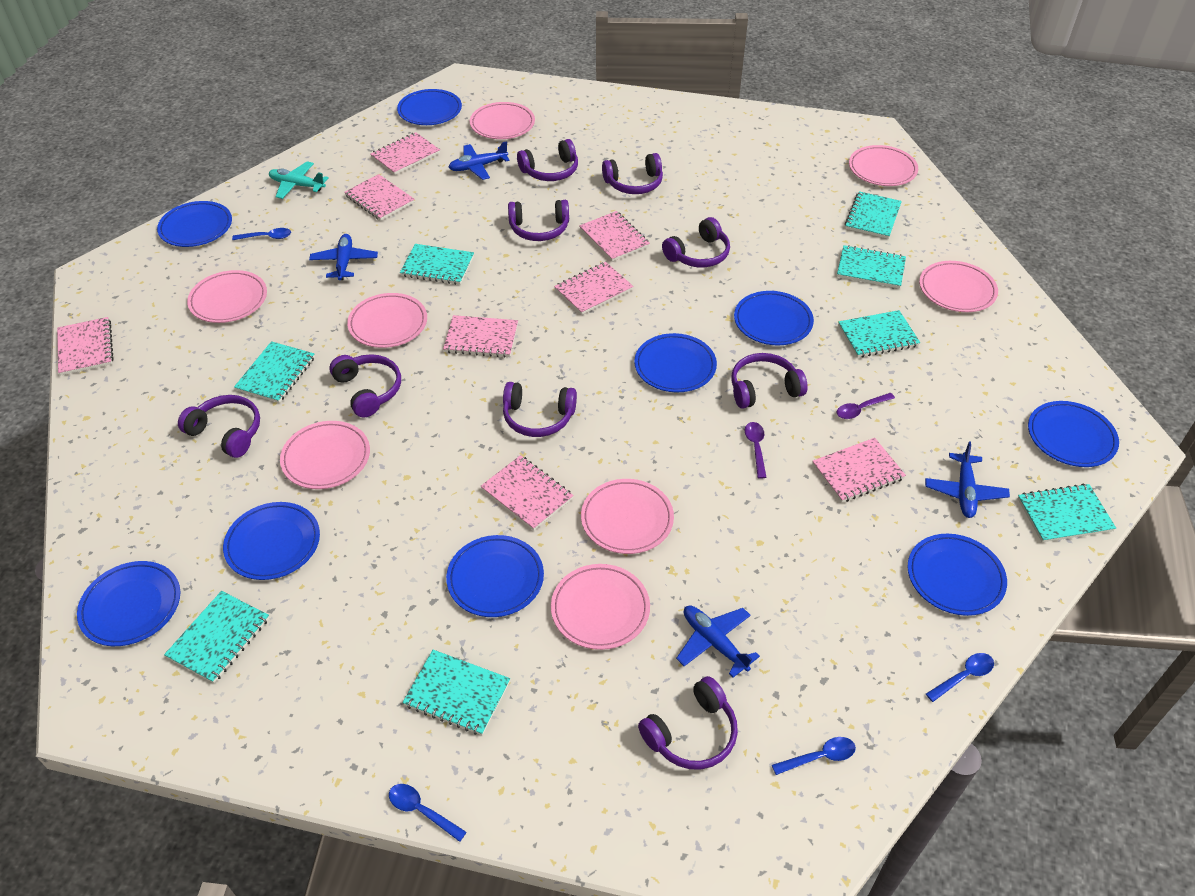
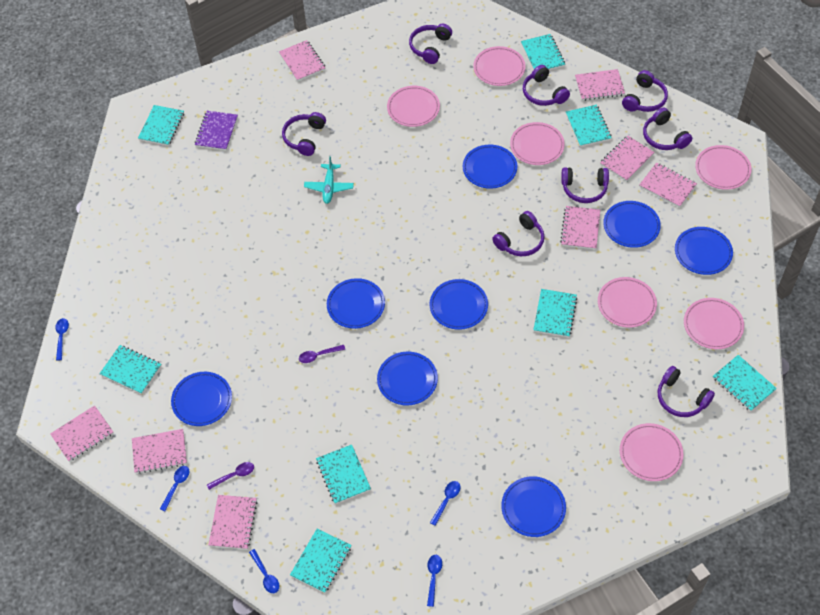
blue plane: [309,234,378,280] [448,141,510,180] [676,605,760,678] [925,442,1010,518] = 4 -> none = 0
blue plate: [77,561,180,646] [157,201,232,247] [223,502,320,580] [397,89,462,125] [446,535,544,617] [634,333,717,392] [734,291,814,345] [907,534,1007,616] [1028,401,1119,467] = 9 -> [171,372,232,426] [327,278,385,329] [377,352,438,405] [429,279,488,330] [463,144,517,189] [501,476,566,537] [603,201,661,248] [675,227,733,275] = 8
blue spoon: [232,228,291,240] [389,784,467,842] [772,737,856,775] [926,653,994,702] = 4 -> [55,318,69,361] [160,466,189,511] [249,549,279,593] [427,555,442,607] [430,481,461,526] = 5
pink plate: [187,270,267,323] [280,421,370,489] [347,293,427,348] [470,102,535,139] [551,564,650,650] [581,479,674,554] [849,145,918,186] [919,261,998,312] = 8 -> [387,86,440,127] [473,46,526,86] [510,122,565,165] [598,277,657,328] [620,423,684,481] [684,298,744,349] [695,145,751,190] = 7
purple headphones: [178,395,260,458] [330,354,401,418] [503,382,577,437] [508,200,569,241] [517,139,578,181] [602,153,663,194] [638,676,738,770] [662,217,730,267] [731,353,808,409] = 9 -> [282,112,326,156] [409,24,452,64] [492,211,544,256] [523,65,570,106] [561,167,609,203] [622,70,668,112] [643,107,692,150] [658,366,715,417] = 8
purple notebook: none = 0 -> [195,111,238,151] = 1

